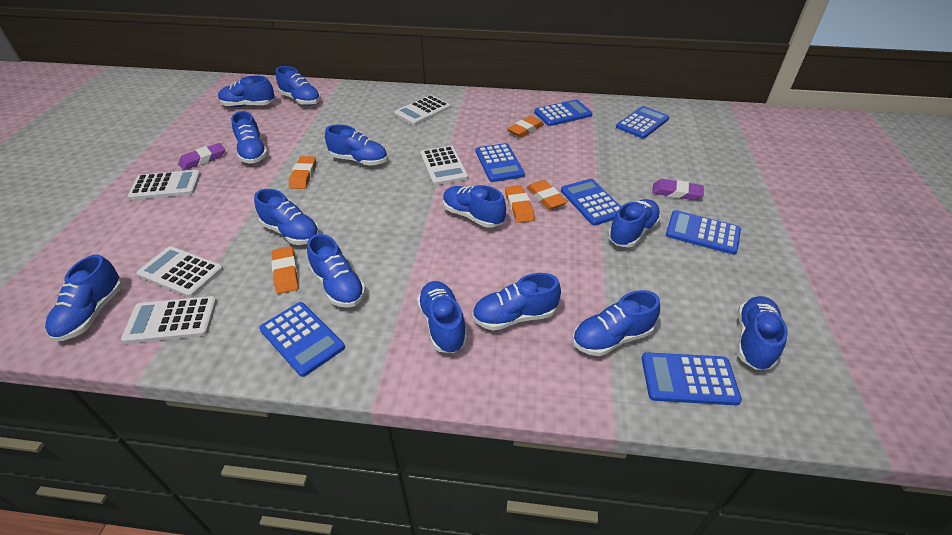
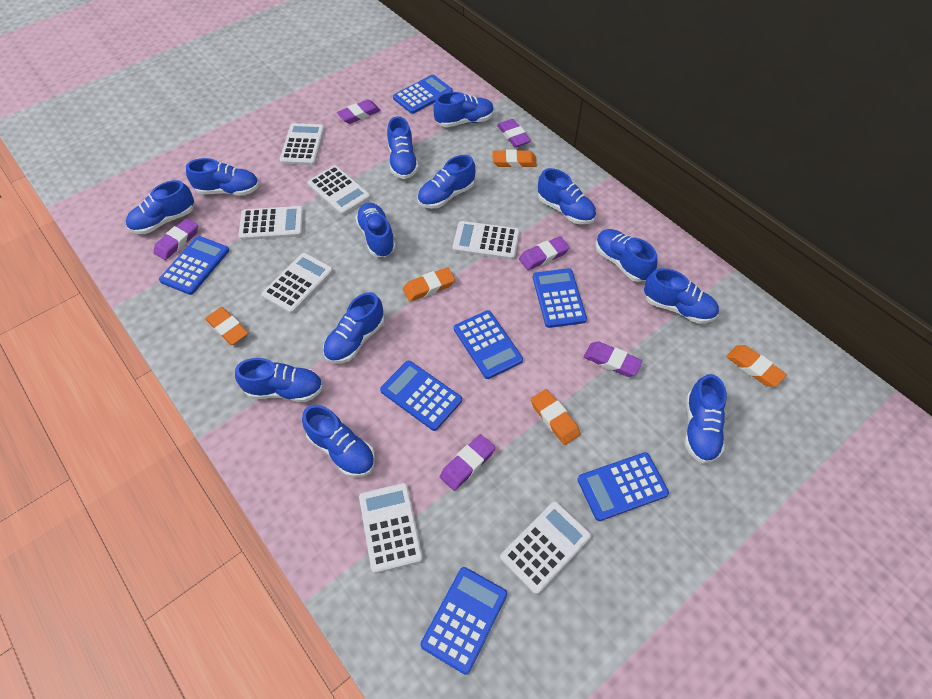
purple eraser: [178,143,225,170] [652,179,704,200] = 2 -> [153,218,198,260] [337,99,381,124] [440,434,495,491] [497,119,531,147] [519,236,570,270] [584,341,643,377] = 6
white calculator: [121,296,217,344] [128,170,201,200] [136,246,223,298] [394,95,451,125] [420,146,468,185] = 5 -> [238,206,304,240] [261,253,333,314] [280,123,325,165] [307,165,371,215] [359,483,423,573] [452,221,520,260] [500,501,591,595] = 7

